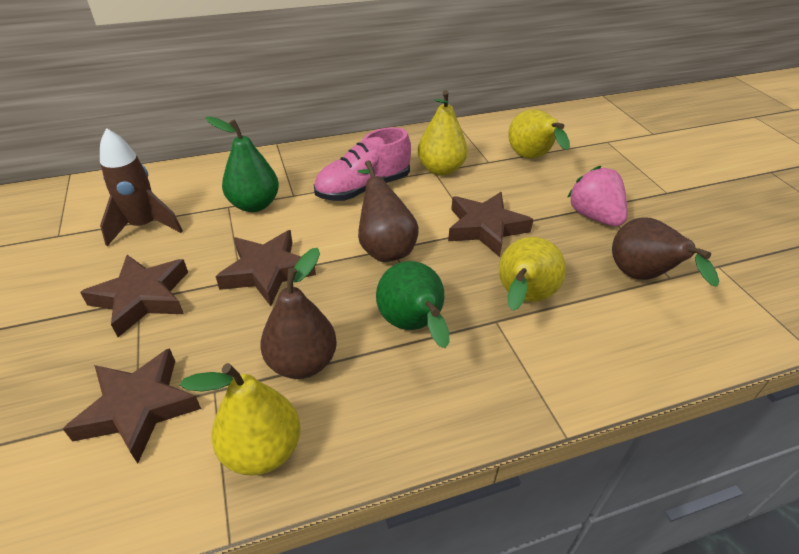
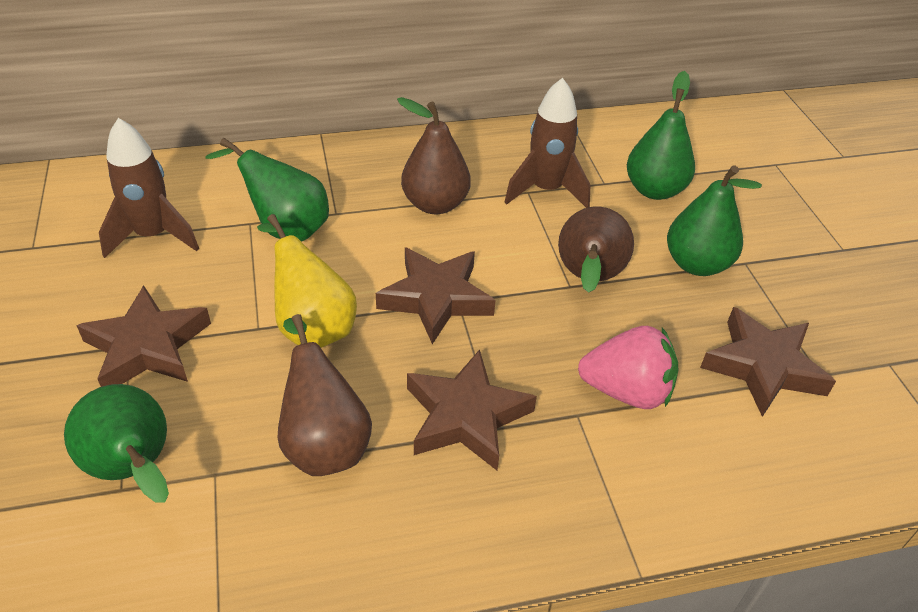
brown rocket: [100,128,183,246] = 1 -> [99,118,199,258] [505,78,590,208] = 2
green pear: [206,116,279,212] [376,261,450,348] = 2 -> [64,384,169,503] [205,138,329,241] [627,71,695,200] [667,165,762,276] = 4
pink shoe: [314,127,411,201] = 1 -> none = 0
yellow pear: [180,363,301,476] [417,90,468,176] [499,237,566,311] [508,109,570,159] = 4 -> [257,214,357,348] = 1

